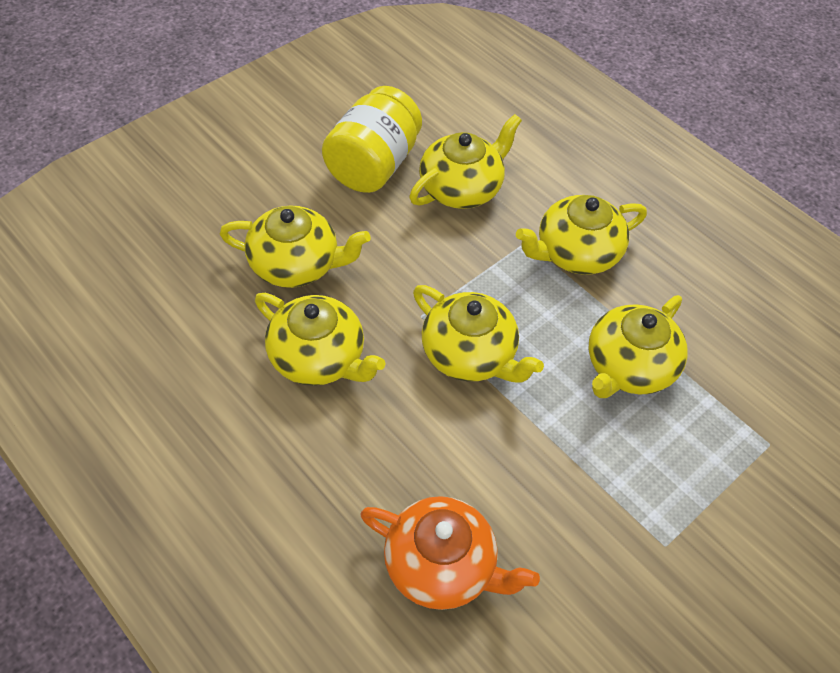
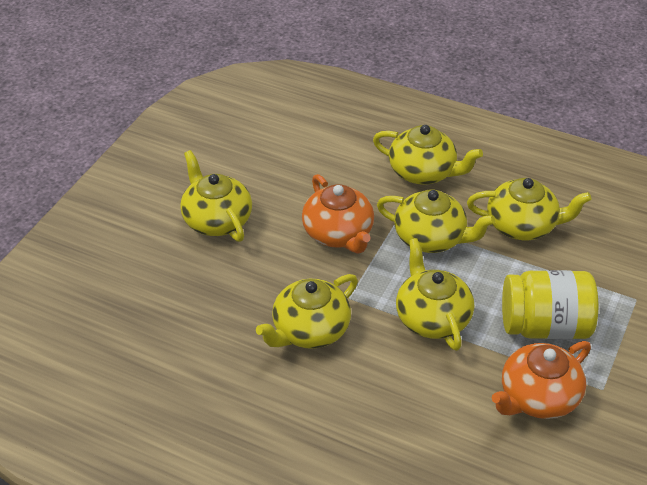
orange teapot: [361,496,540,610] = 1 -> [302,174,374,253] [492,341,591,419] = 2

